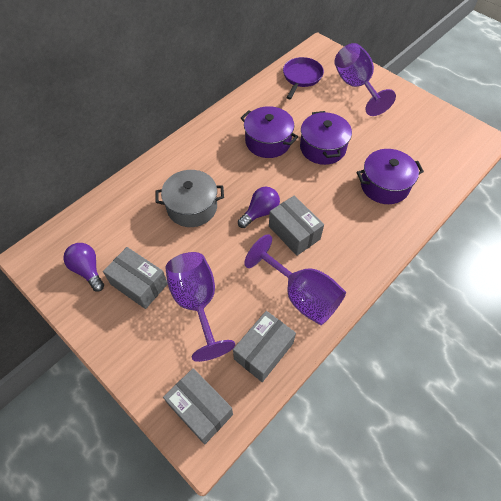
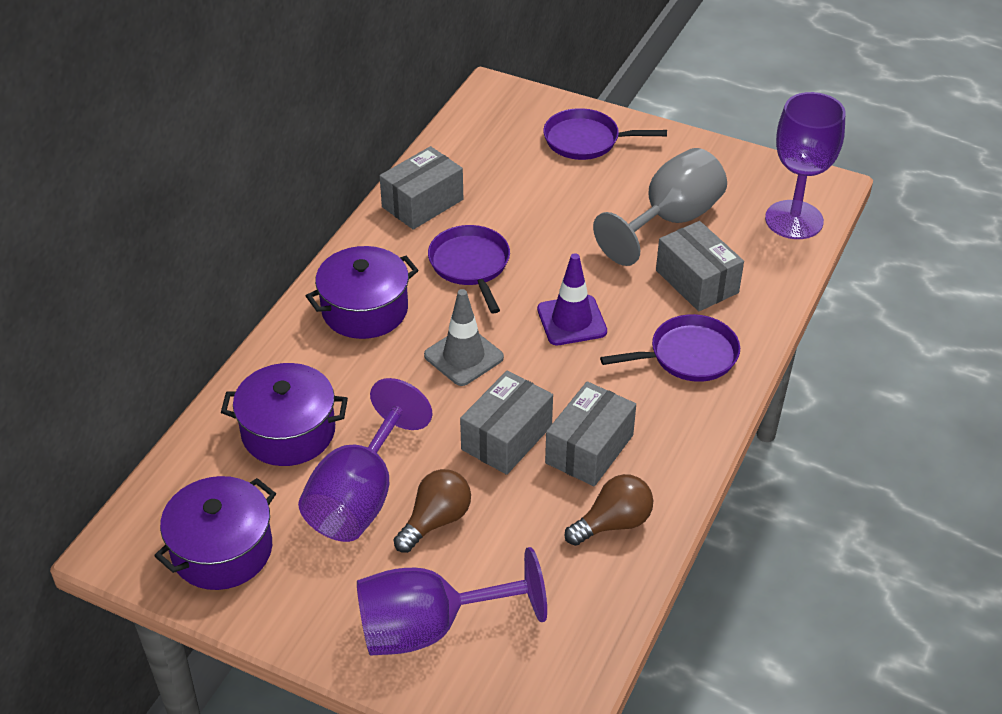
brown light bulb: none = 0 -> [394,469,471,553] [565,474,653,546] = 2
grey goblet: none = 0 -> [593,148,727,266] = 1
grey pot: [155,170,224,227] = 1 -> none = 0
grey traffic cone: none = 0 -> [424,289,504,386] = 1
purple light bulb: [63,243,104,292] [238,187,280,228] = 2 -> none = 0
purple pan: [283,57,324,99] = 1 -> [428,225,510,314] [543,108,667,160] [600,314,740,382] = 3
purple traffic cone: none = 0 -> [537,253,607,345] = 1

